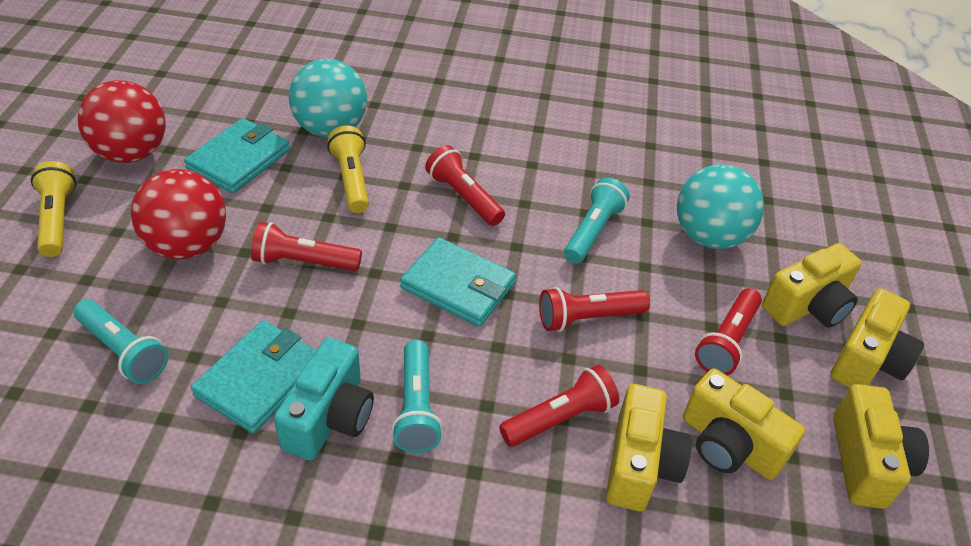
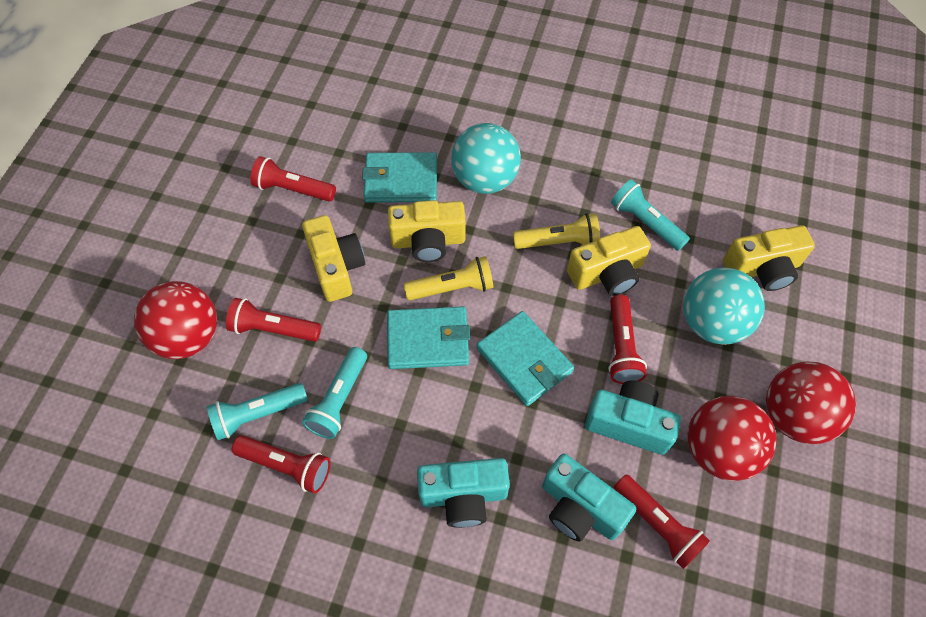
red ball: [78,80,166,163] [131,169,226,259] = 2 -> [134,281,217,359] [688,396,777,481] [766,362,856,444] = 3
turquoise camera: [274,338,374,460] = 1 -> [417,458,510,528] [542,454,636,542] [585,381,681,455] = 3
yellow camera: [606,384,692,511] [683,368,805,480] [762,243,862,328] [830,288,924,388] [833,384,929,509] = 5 -> [302,215,365,302] [388,200,466,262] [567,226,651,296] [723,225,815,291] = 4

